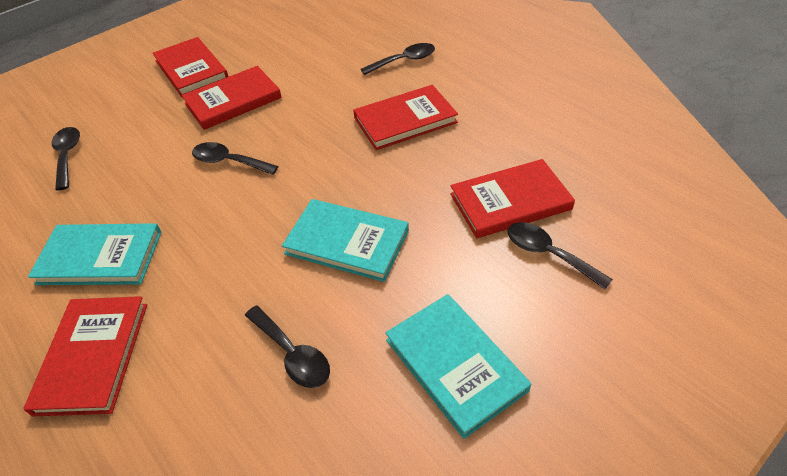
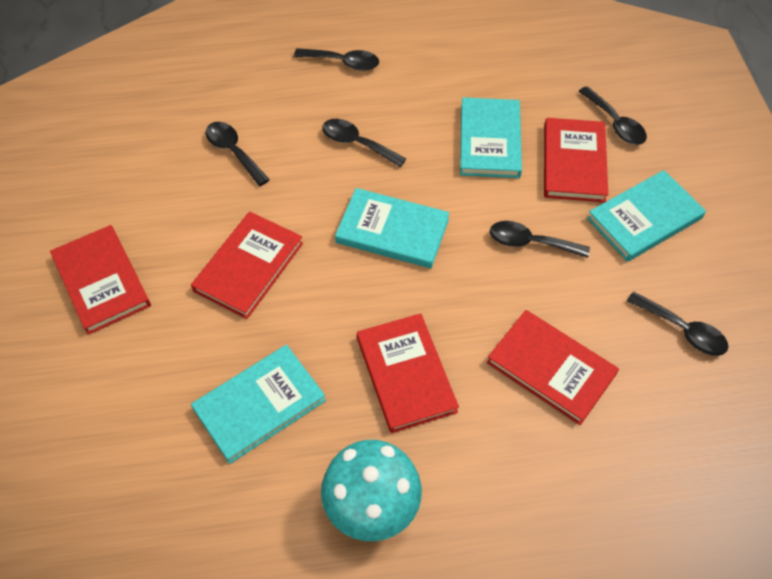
black spoon: [52,127,80,191] [192,142,279,175] [245,306,330,388] [360,43,435,75] [508,222,613,289] = 5 -> [206,122,270,186] [294,48,379,71] [322,119,406,167] [490,221,590,258] [578,86,647,145] [627,291,728,356] = 6
turquoise book: [28,223,161,285] [282,199,409,282] [385,294,531,439] = 3 -> [191,345,326,464] [335,188,450,268] [460,97,522,178] [587,170,706,262] = 4
turquoise mushroom: none = 0 -> [321,440,422,541] = 1

